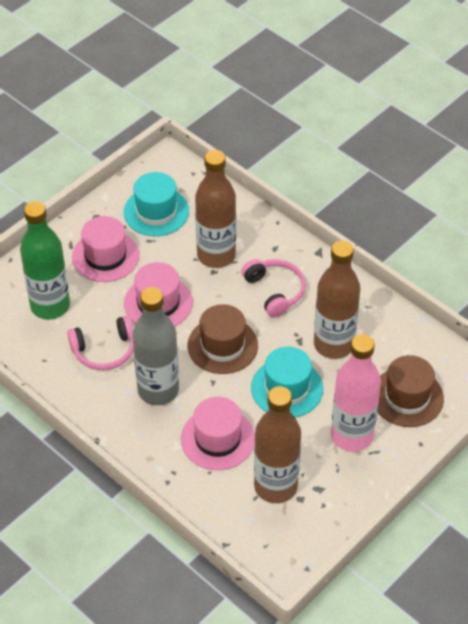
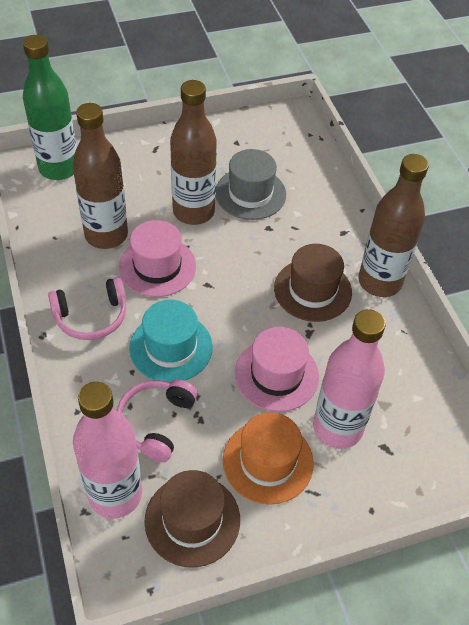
grey bottle: [132,287,179,405] = 1 -> none = 0
grey hat: none = 0 -> [215,149,286,220] = 1
orange hat: none = 0 -> [223,412,314,505] = 1
pink bottle: [331,334,381,452] = 1 -> [73,382,142,518] [313,309,386,449] = 2
pink hat: [72,216,139,282] [124,262,193,327] [181,397,255,470] = 3 -> [119,220,196,297] [235,327,319,412] = 2
turquoise hat: [124,172,189,236] [251,347,323,417] = 2 -> [129,300,213,382] = 1

